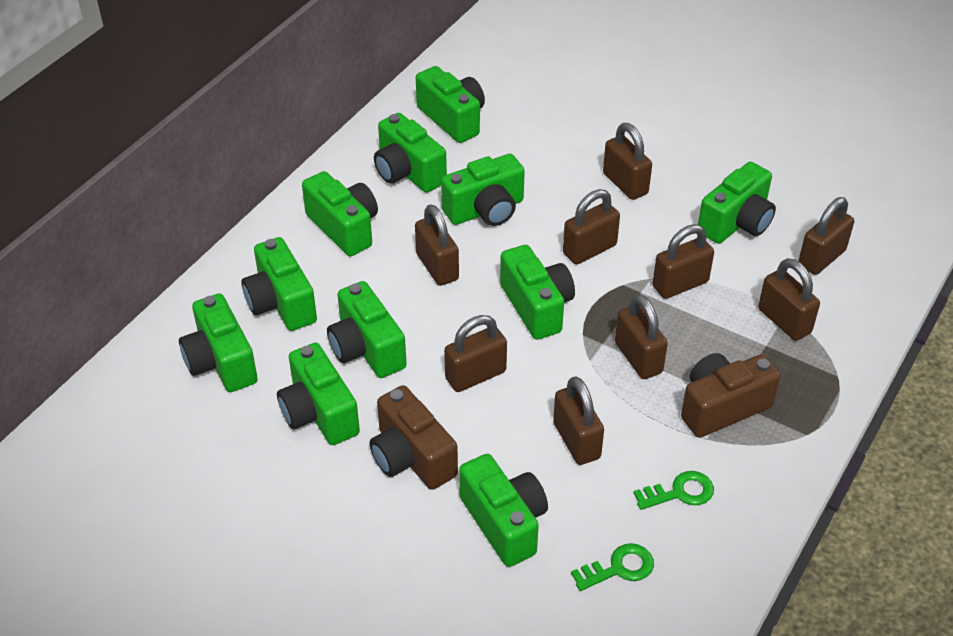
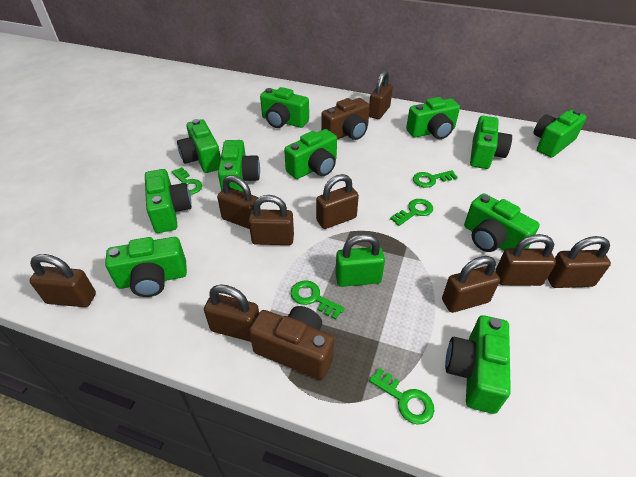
green key: [571,543,654,591] [633,471,714,510] = 2 -> [171,167,202,195] [291,280,345,320] [369,368,434,425] [390,199,433,226] [413,170,457,187] = 5
green padlock: none = 0 -> [335,234,385,287] = 1

